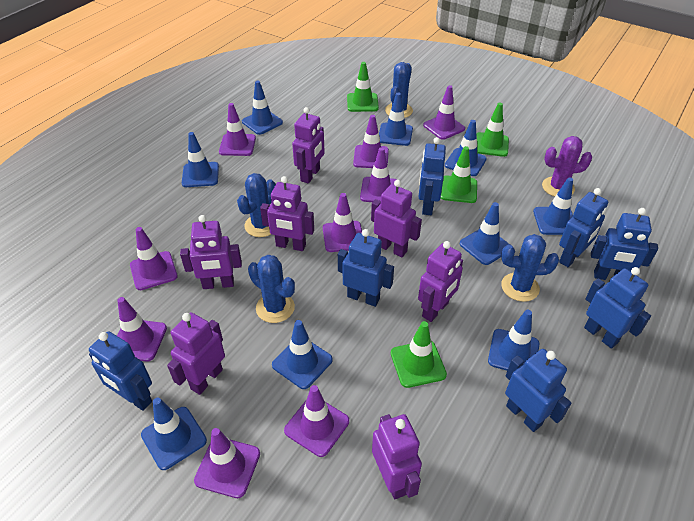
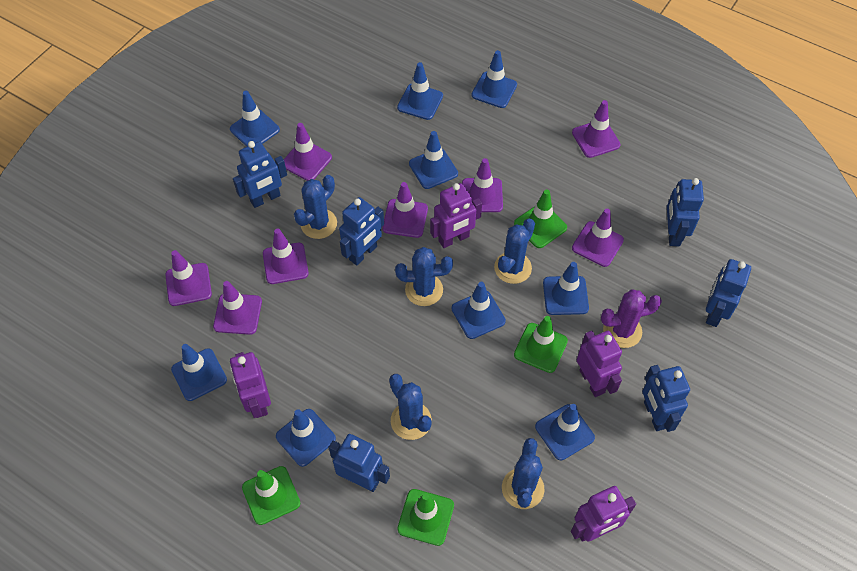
blue cactus: [237,173,276,237] [248,255,295,323] [385,62,413,118] [501,234,559,302] = 4 -> [294,175,337,239] [389,374,432,440] [395,247,453,306] [494,219,535,284] [502,438,544,509] = 5
blue robot: [89,331,152,411] [338,229,394,307] [418,137,446,215] [505,349,571,432] [559,188,608,267] [584,267,651,349] [591,208,658,280] = 7 -> [233,141,287,208] [329,434,390,492] [339,197,384,266] [642,365,690,432] [667,178,704,246] [706,259,751,327] = 6
purple robot: [167,313,225,395] [180,215,242,289] [260,176,314,251] [292,107,325,184] [371,180,422,257] [372,414,422,499] [418,241,463,322] = 7 -> [230,352,271,418] [430,183,482,248] [571,486,636,542] [577,331,622,397] = 4
purple traffic cone: [117,297,167,362] [130,227,178,290] [194,428,260,498] [219,103,256,156] [284,385,349,457] [323,193,362,252] [353,115,389,168] [360,147,396,202] [423,85,465,140] = 9 -> [165,250,212,306] [213,281,262,335] [263,229,309,284] [284,123,332,181] [382,182,428,238] [462,158,503,212] [572,100,621,158] [572,209,624,267] = 8

